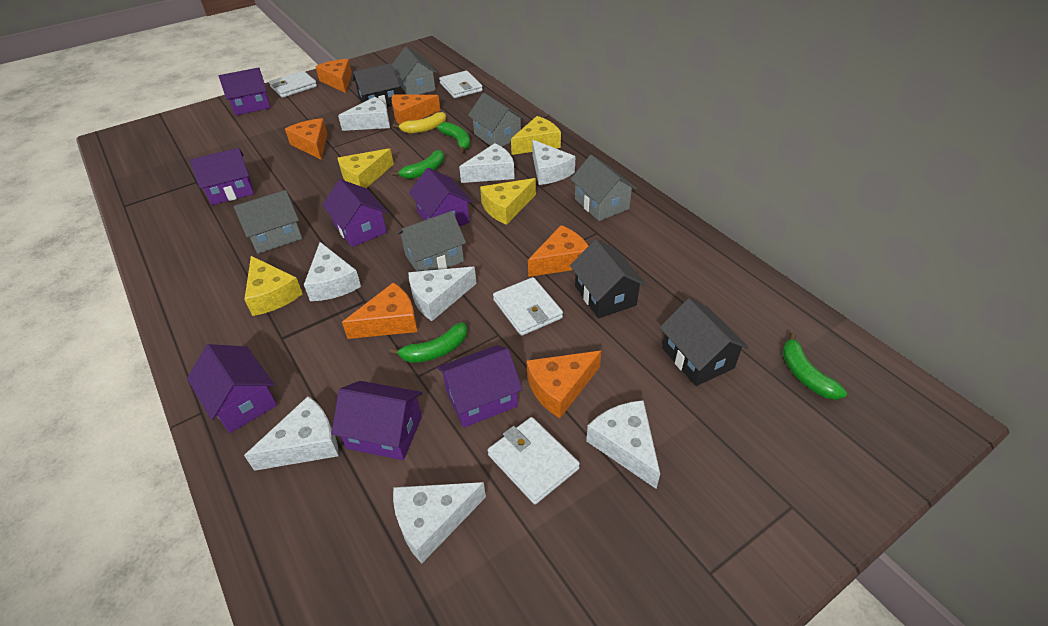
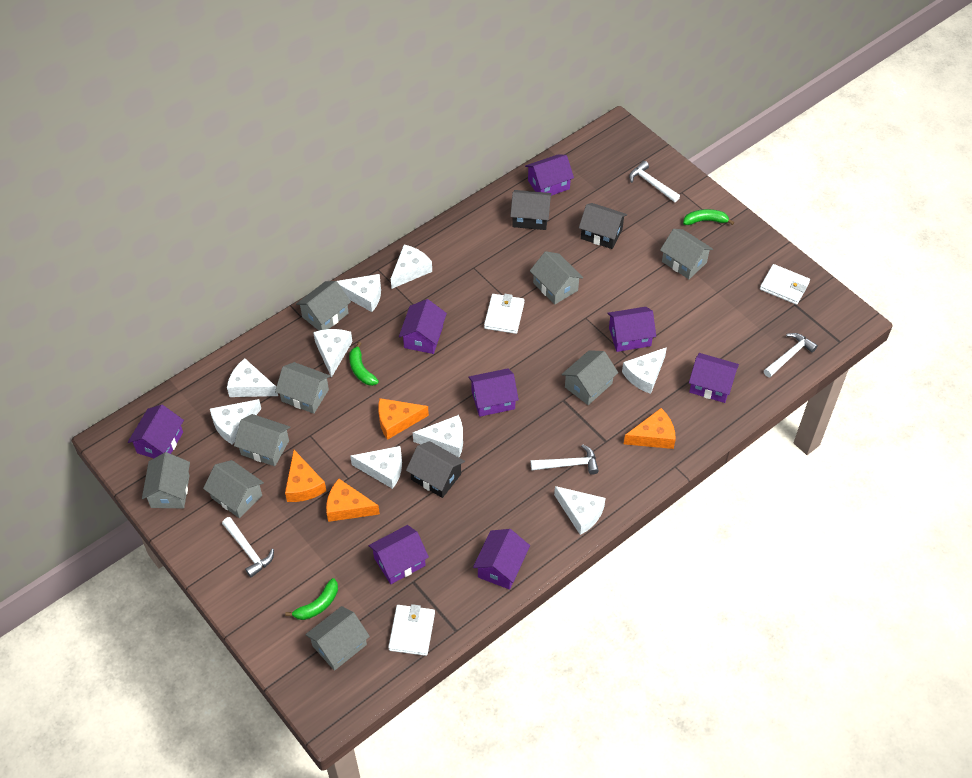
green banana: [389,322,467,363] [392,150,444,179] [437,122,470,153] [782,332,847,400] = 4 -> [285,578,338,620] [349,342,379,386] [683,209,734,225] = 3
grey house: [234,190,302,254] [392,46,437,95] [397,211,466,272] [468,93,525,147] [570,155,637,221] = 5 -> [142,452,190,508] [203,460,264,518] [234,414,290,466] [275,362,330,414] [296,281,351,331] [305,606,370,671] [530,251,583,304] [561,350,618,405] [660,229,713,279] = 9
orange cheese: [285,118,327,160] [315,59,352,93] [342,282,417,339] [392,94,441,125] [527,351,601,418] [528,225,588,277] = 6 -> [285,450,326,502] [326,479,380,522] [378,398,429,440] [624,408,676,449] = 4
purple house: [187,344,277,433] [190,148,254,205] [219,67,271,115] [322,179,388,247] [331,381,422,460] [409,168,473,226] [437,345,523,428] = 7 -> [128,405,184,458] [369,525,429,584] [399,299,447,354] [468,368,519,417] [473,529,530,590] [525,154,574,196] [607,307,656,352] [689,353,739,403] = 8
white cheese: [244,396,339,471] [304,242,361,301] [338,97,390,131] [393,482,486,564] [408,267,477,321] [459,143,515,183] [532,140,575,185] [586,400,660,489] = 8 -> [210,399,261,445] [227,358,278,397] [313,329,352,378] [337,274,381,312] [350,446,402,489] [391,245,432,289] [413,415,463,458] [554,486,606,535] [622,347,667,394] = 9
white hammer: none = 0 -> [222,517,274,578] [531,444,599,475] [629,161,680,202] [764,333,818,377] = 4
white wallet: [269,71,317,98] [439,71,483,98] [488,417,580,504] [493,277,563,336] = 4 -> [388,604,435,656] [484,294,525,334] [760,264,810,305] = 3
yellow banana: [393,112,446,134] = 1 -> none = 0
yellow cheese: [244,256,303,316] [338,148,394,188] [480,178,536,225] [511,116,561,155] = 4 -> none = 0

